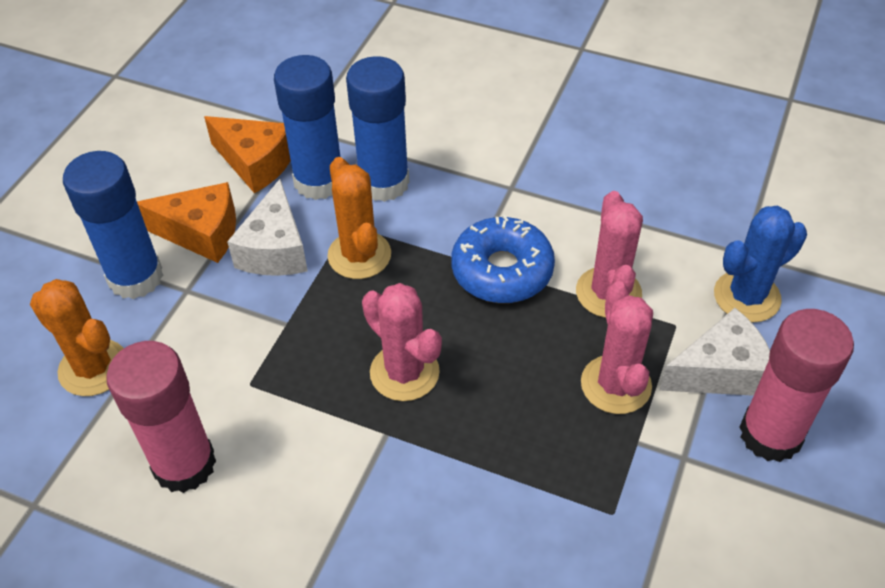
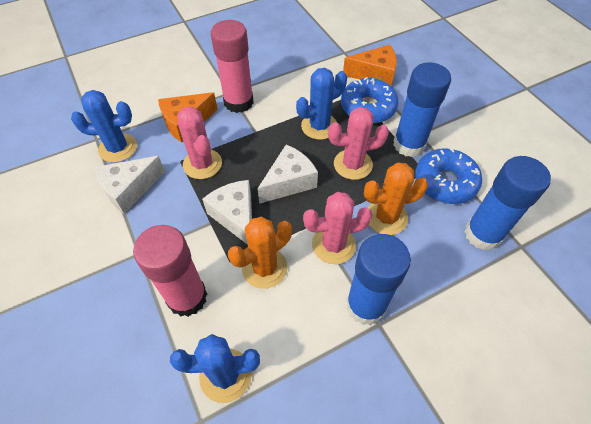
blue cactus: [714,206,807,323] = 1 -> [71,90,137,163] [170,334,260,403] [296,68,347,140] = 3
blue donut: [451,215,555,303] = 1 -> [341,77,399,124] [415,148,482,204] = 2
white cheese: [227,179,308,276] [659,308,770,396] = 2 -> [95,156,165,214] [202,180,252,245] [258,145,318,204] = 3

